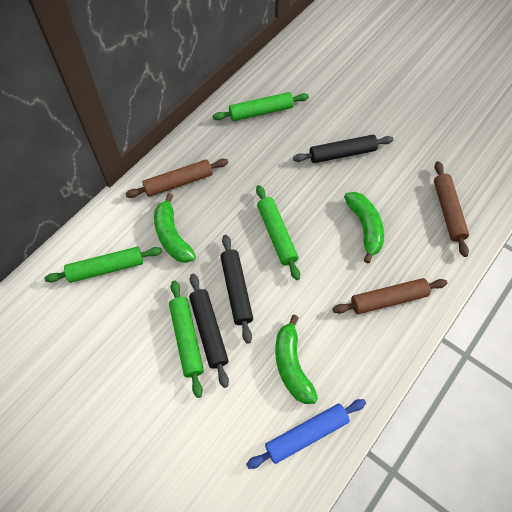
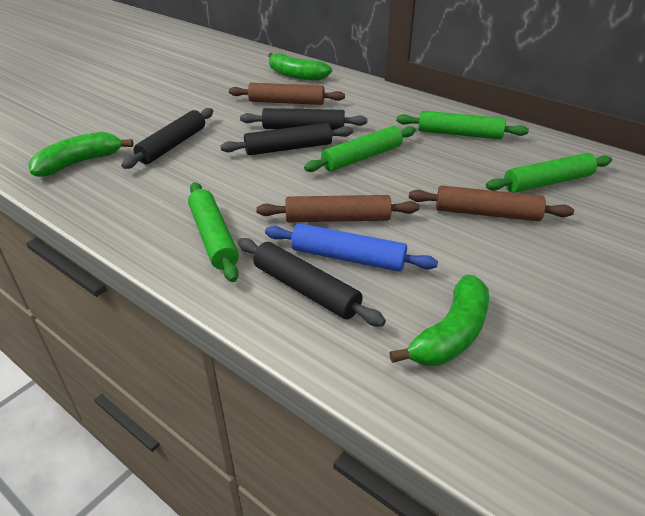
black rolling pin: [189,274,229,388] [220,235,253,344] [293,135,394,163] = 3 -> [121,108,213,169] [220,123,353,155] [238,238,386,327] [240,108,367,130] = 4

